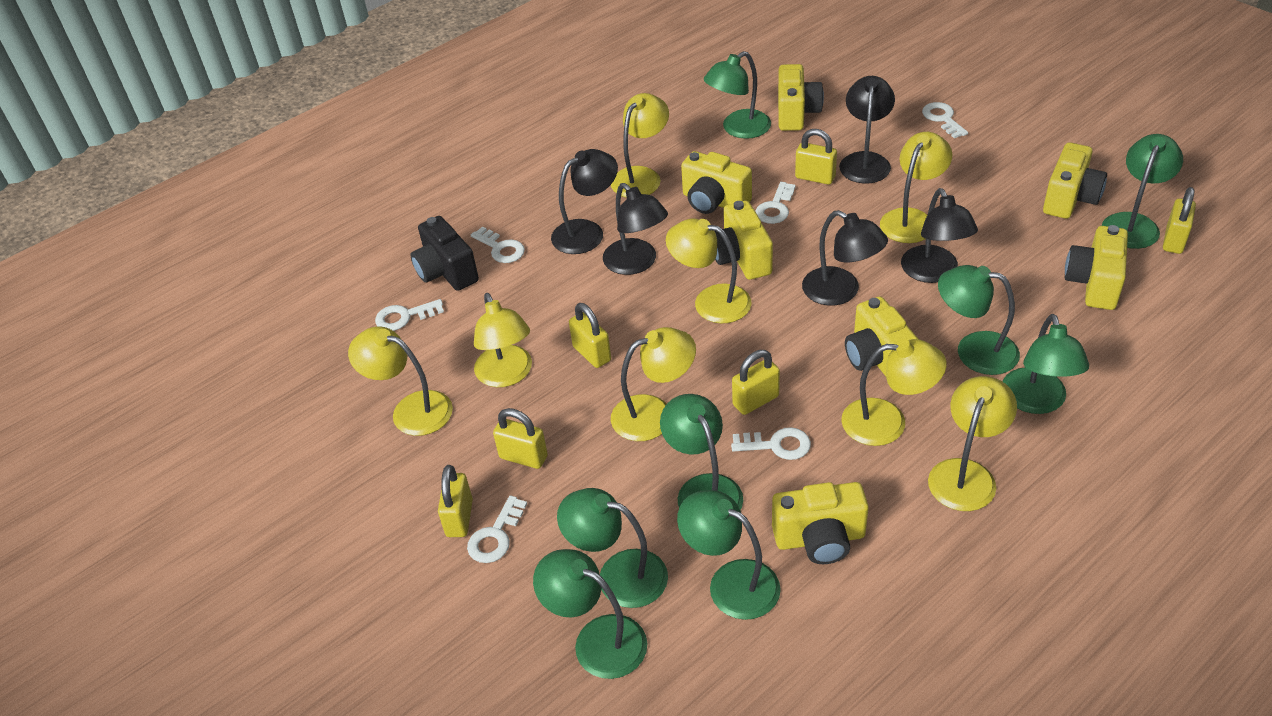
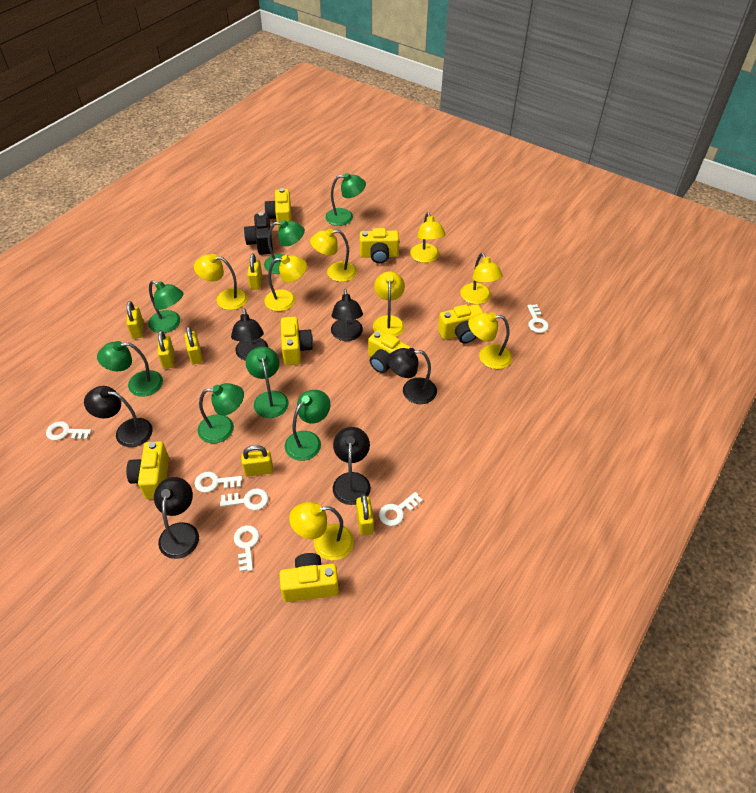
black lamp: [551,149,618,254] [603,183,668,275] [802,210,888,305] [839,76,895,184] [901,188,978,283] = 5 -> [84,386,153,447] [154,477,199,559] [231,308,268,361] [331,289,363,341] [333,427,371,505] [387,348,437,404] = 6
green lamp: [533,549,647,679] [557,488,668,608] [660,394,743,510] [677,490,781,620] [704,51,771,139] [938,265,1020,375] [1002,314,1089,414] [1102,134,1183,249] = 8 -> [97,341,163,397] [148,280,184,333] [198,383,244,443] [246,347,289,418] [264,220,305,274] [285,390,331,461] [325,173,366,226] = 7

